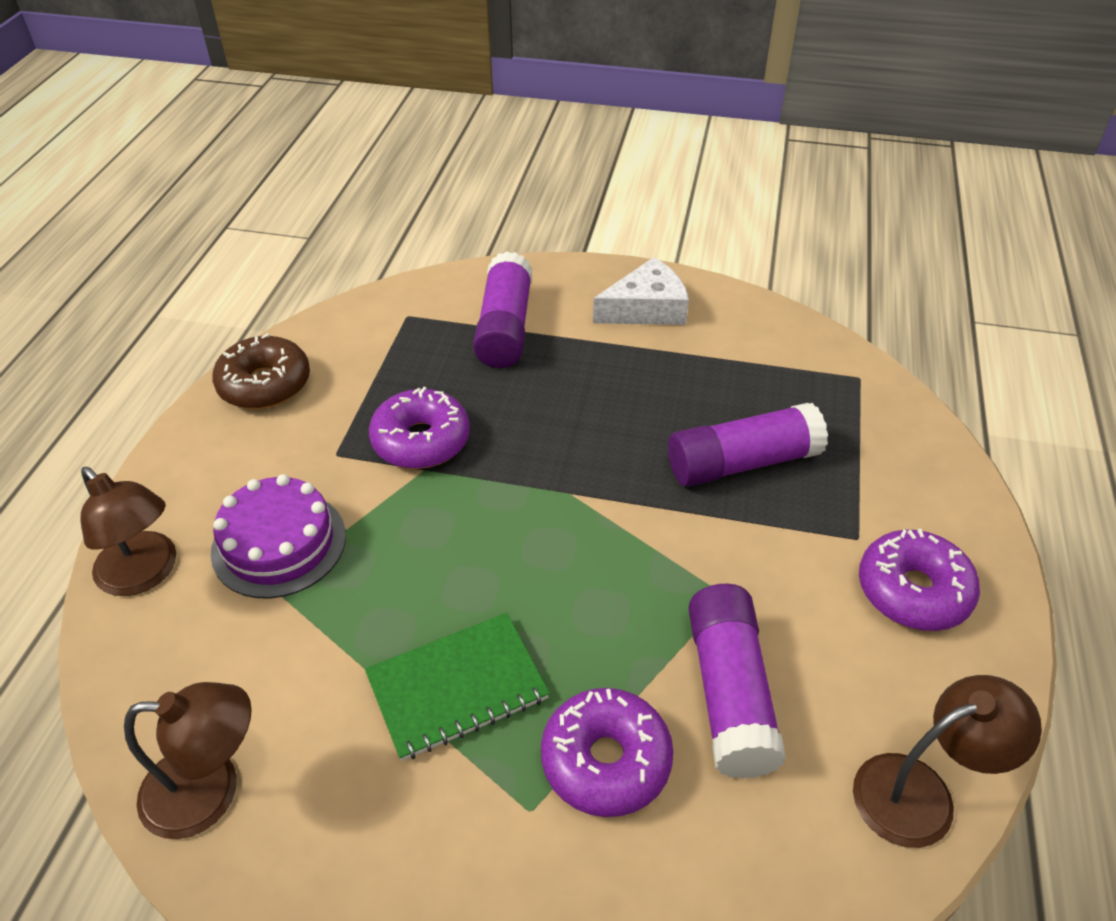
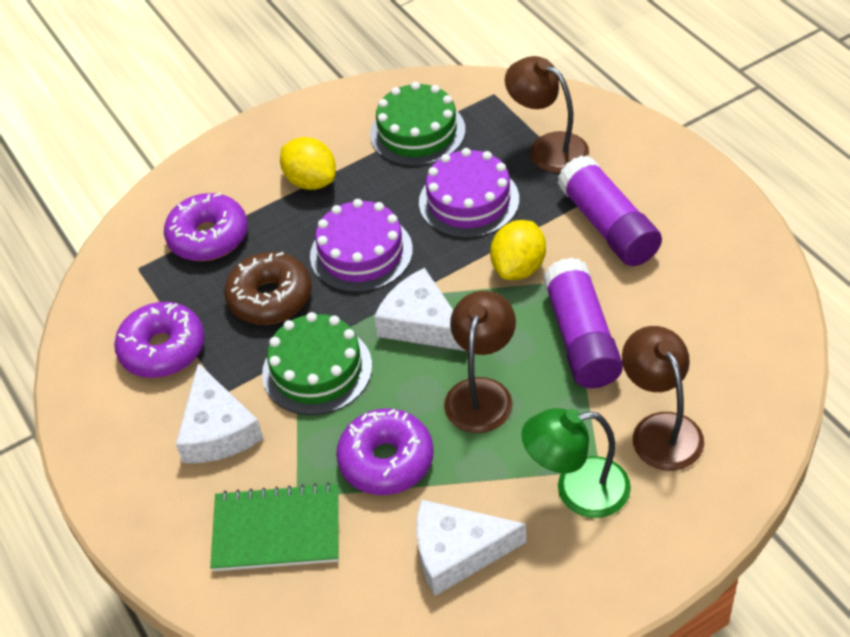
green cake: none = 0 -> [262,312,372,415] [370,82,465,166] = 2
green lamp: none = 0 -> [521,408,631,518] = 1
purple cake: [211,474,346,599] = 1 -> [310,199,413,292] [419,148,519,238] = 2
purple glue stick: [473,251,533,368] [668,403,828,487] [688,584,786,779] = 3 -> [543,257,623,388] [557,155,662,266] = 2
white cheese: [593,257,689,325] = 1 -> [176,363,263,463] [374,268,466,351] [416,499,526,596] = 3
yellow lemon: none = 0 -> [280,137,336,190] [490,220,546,280] = 2

